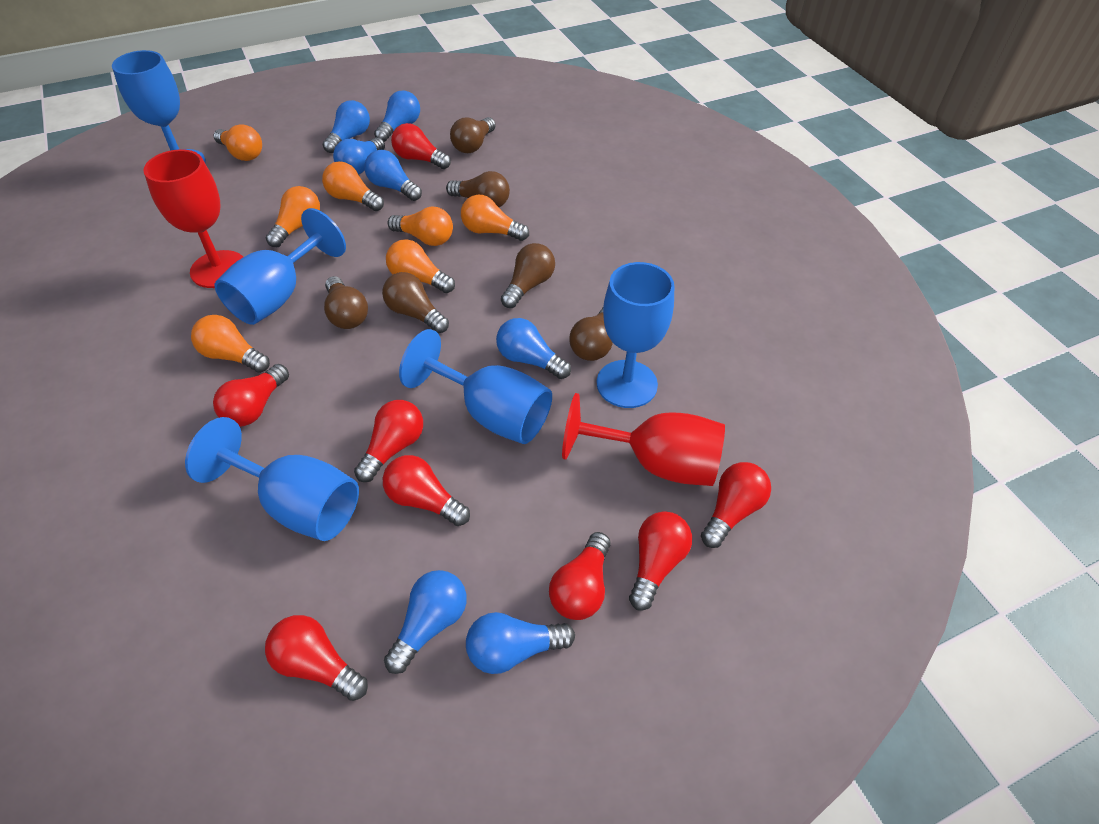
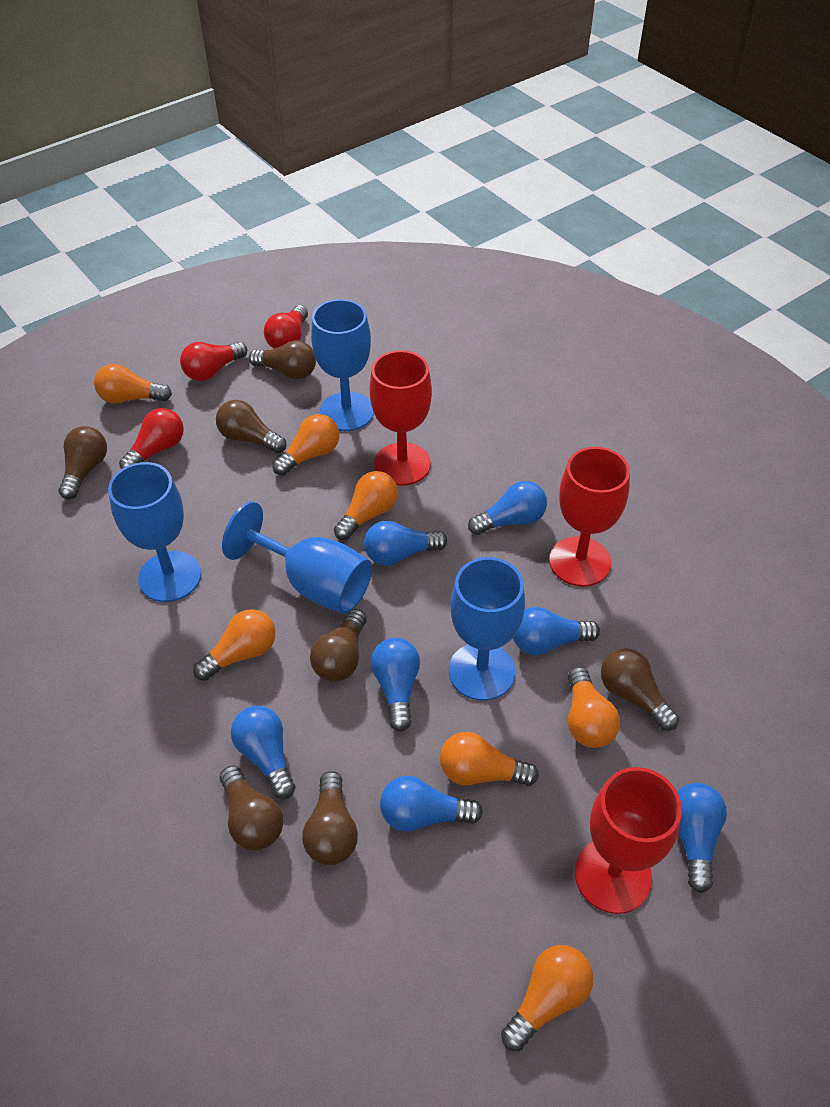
blue goblet: [112,50,206,163] [185,417,359,541] [215,208,346,325] [399,329,552,444] [597,262,675,408] = 5 -> [108,462,201,602] [222,502,372,614] [311,299,374,431] [449,557,525,701] = 4
brown light bulb: [324,276,368,329] [382,272,449,333] [446,171,510,207] [450,117,496,153] [501,243,555,308] [569,308,613,361] = 6 -> [58,426,107,500] [216,400,287,453] [219,765,283,850] [249,340,316,379] [302,771,358,865] [310,609,367,682] [601,648,679,731] = 7
red goblet: [143,149,243,288] [562,393,725,486] = 2 -> [370,350,432,486] [549,447,630,587] [575,767,682,914] = 3
red light bulb: [213,364,289,427] [265,615,368,701] [354,400,423,482] [383,455,470,526] [391,123,451,169] [549,532,611,620] [629,511,692,611] [701,462,771,548] = 8 -> [119,408,184,469] [180,342,247,381] [264,305,308,349] = 3

